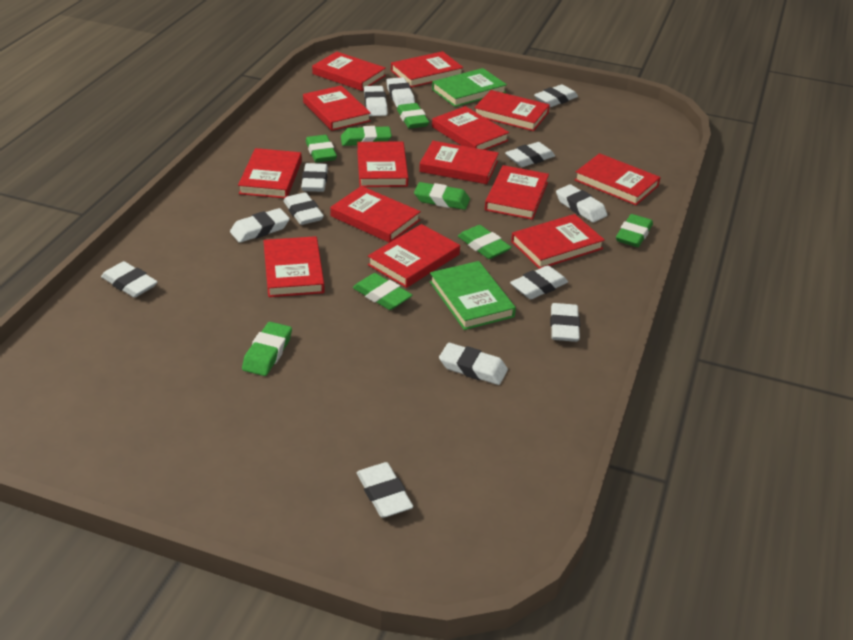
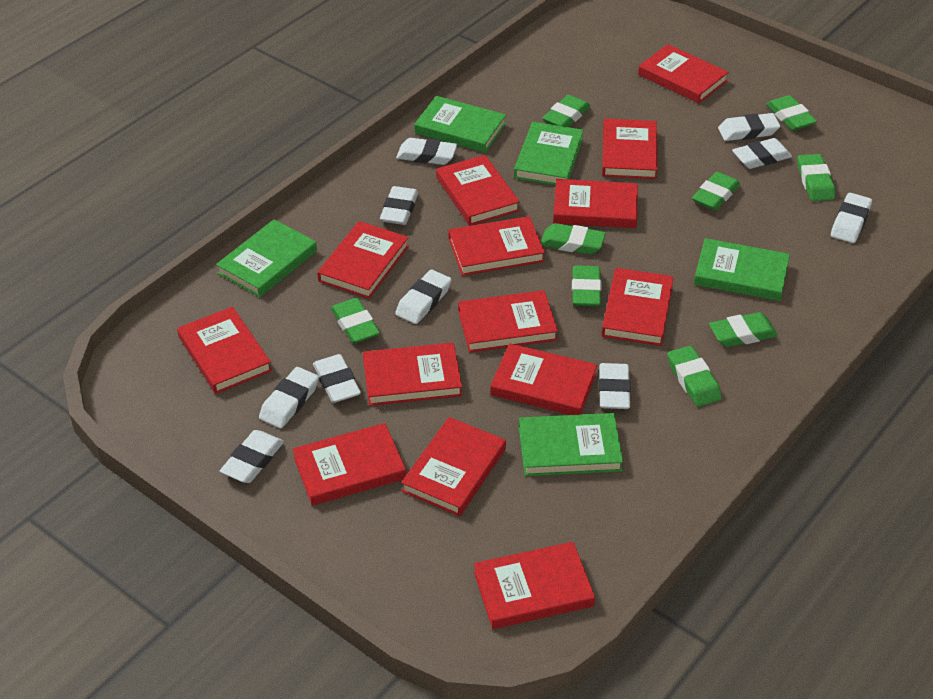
green book: [430,261,516,330] [432,68,507,107] = 2 -> [216,219,317,297] [414,96,506,153] [514,122,584,185] [519,413,623,476] [694,238,790,301] = 5
green eraser: [242,322,292,376] [306,135,337,163] [341,126,392,146] [353,273,412,310] [397,103,429,129] [414,182,470,210] [458,225,512,259] [616,214,653,247] = 8 -> [331,298,380,343] [541,223,606,254] [542,95,590,127] [572,265,602,306] [668,346,721,407] [692,172,740,211] [709,312,778,347] [766,95,817,131] [798,154,835,201] = 9
white eraser: [101,261,158,298] [230,208,290,243] [284,192,324,225] [301,163,328,192] [357,462,413,518] [364,86,388,116] [386,77,415,107] [439,343,508,385] [505,142,555,167] [510,265,568,299] [534,84,578,107] [550,303,580,342] [556,184,607,223] = 13 -> [220,430,284,483] [259,367,319,428] [313,354,361,403] [380,186,418,225] [395,270,452,324] [396,138,457,165] [599,363,631,409] [718,113,780,141] [732,138,792,169] [831,193,872,243] = 10

